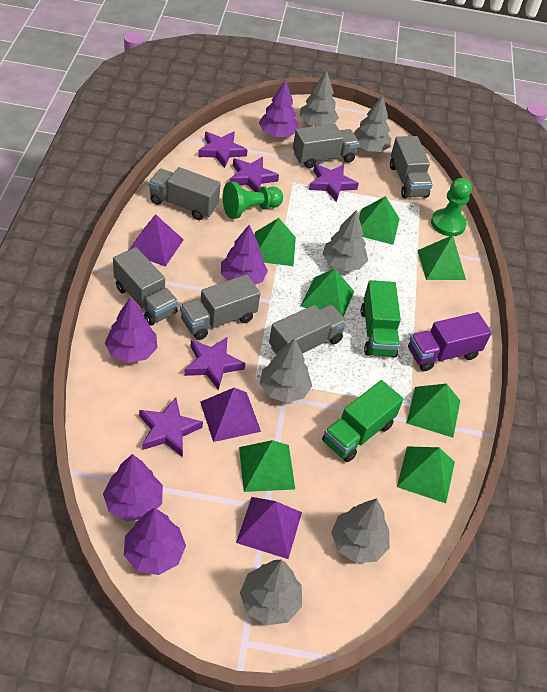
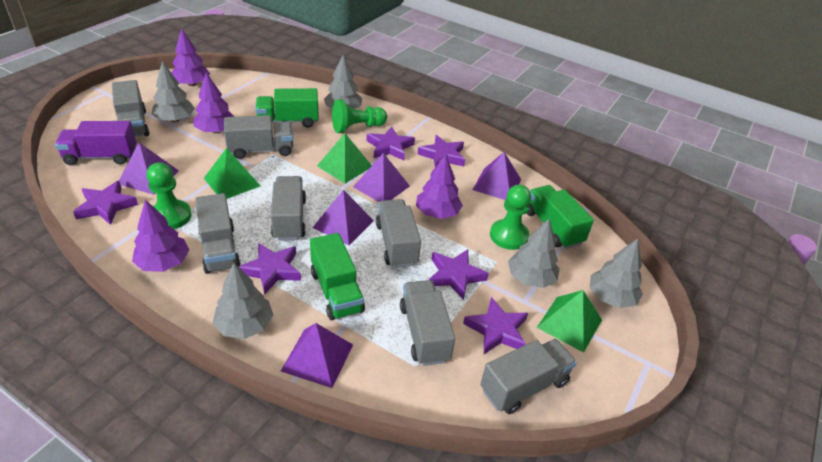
green pawn: [223,182,283,219] [431,178,472,236] = 2 -> [146,162,191,229] [332,99,387,133] [490,185,531,250] = 3
green pyramid: [239,440,295,492] [255,218,296,266] [301,268,354,317] [359,196,399,245] [397,446,455,503] [407,384,460,438] [418,235,466,280] = 7 -> [204,148,260,199] [317,133,372,184] [537,290,602,353] = 3
green truck: [322,380,403,462] [361,280,401,357] = 2 -> [255,88,319,128] [310,233,365,320] [527,185,594,249] = 3
grey tree: [240,560,302,625] [260,338,312,403] [300,71,339,126] [322,210,368,271] [331,498,390,563] [354,95,391,152] = 6 -> [151,61,195,122] [213,263,273,339] [324,55,362,109] [508,219,560,288] [590,238,643,308] = 5
grey truck: [113,247,178,325] [149,167,221,220] [180,274,260,340] [269,305,347,355] [293,124,359,168] [390,136,433,199] = 6 -> [112,80,150,137] [195,193,241,274] [224,115,293,159] [271,176,306,241] [376,199,421,268] [400,280,455,366] [480,339,577,414] = 7
purple pyramid: [129,214,184,267] [200,388,261,442] [236,497,302,559] = 3 -> [119,143,179,195] [281,323,353,388] [312,190,374,245] [353,153,410,202] [473,152,521,200] = 5
purple star: [139,398,203,457] [184,337,245,390] [198,132,247,168] [230,157,279,192] [309,164,359,202] = 5 -> [73,181,138,225] [239,243,301,294] [367,127,415,160] [418,135,465,167] [429,249,489,300] [463,297,528,354] = 6
purple tree: [103,454,163,521] [105,297,157,363] [124,508,186,575] [221,225,268,285] [259,80,298,137] = 5 -> [132,200,189,272] [172,28,210,86] [193,72,234,133] [416,154,463,219] = 4

